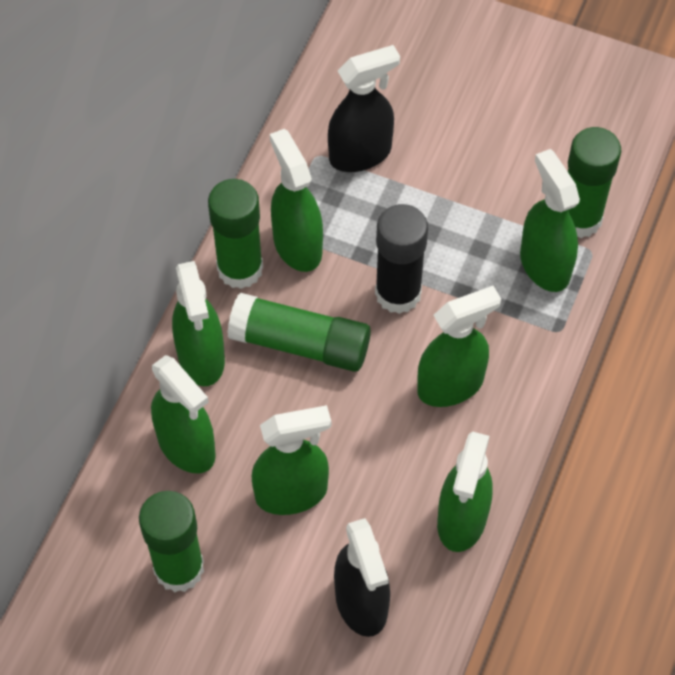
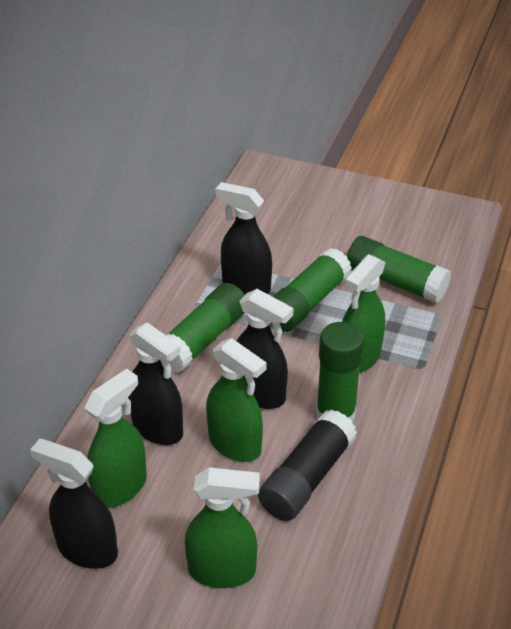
black spray bottle: [328,45,400,172] [334,518,390,637] = 2 -> [30,439,118,569] [128,322,183,445] [215,182,272,295] [236,289,293,409] = 4
green spray bottle: [151,355,216,473] [172,261,225,386] [252,405,331,515] [270,129,323,272] [417,286,501,407] [437,431,493,552] [520,149,580,292] = 7 -> [84,369,147,508] [185,467,260,588] [206,338,266,462] [342,254,386,373] = 4

